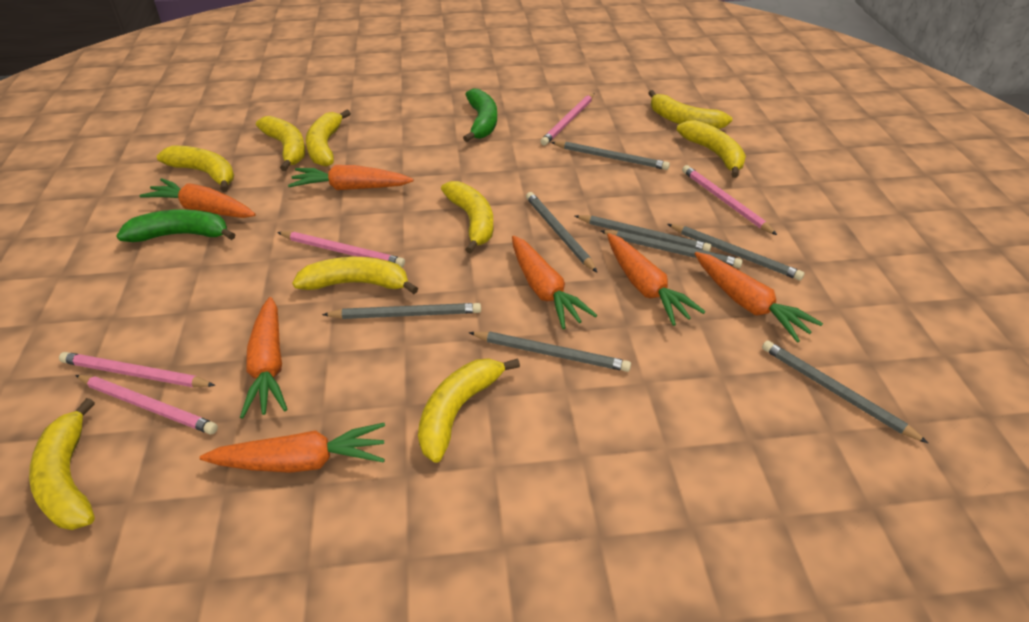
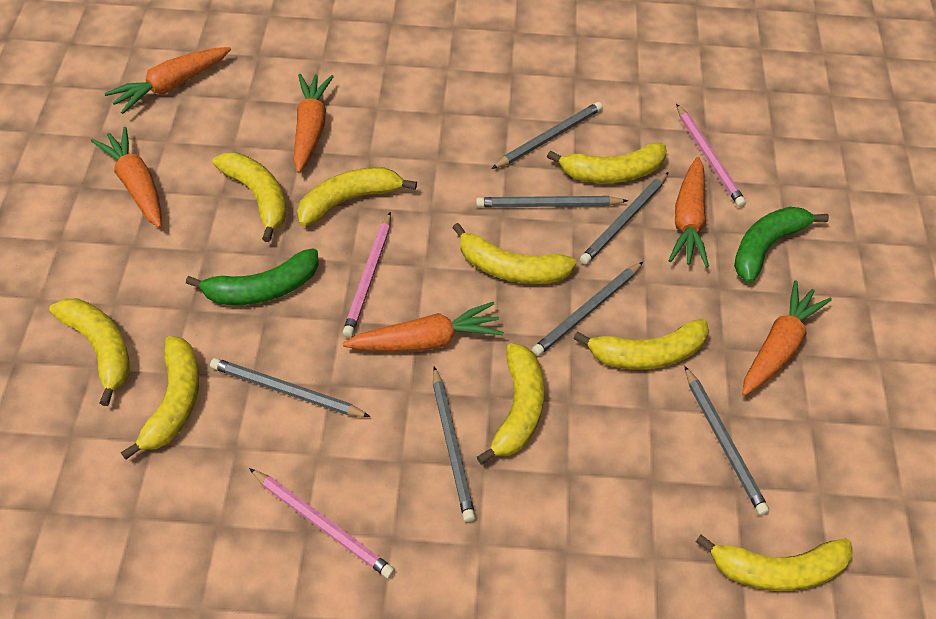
grey pencil: [322,303,481,319] [469,332,631,372] [526,192,597,272] [551,141,670,170] [575,215,711,252] [601,230,743,268] [668,224,804,281] [762,340,928,443] = 8 -> [210,358,371,417] [433,366,475,522] [476,196,628,207] [491,102,603,169] [532,262,643,356] [580,172,669,264] [684,366,769,515] = 7
orange carrot: [140,178,256,218] [200,423,385,473] [240,297,288,419] [288,165,413,190] [512,236,597,329] [607,233,705,326] [695,252,823,342] = 7 -> [91,127,162,228] [104,47,231,114] [293,74,334,173] [343,302,504,352] [668,157,709,268] [742,280,832,396] = 6
pink pencil: [59,352,215,387] [75,375,218,434] [277,232,405,267] [540,93,595,145] [682,165,777,235] = 5 -> [249,468,395,579] [343,212,391,337] [676,104,746,207] = 3

